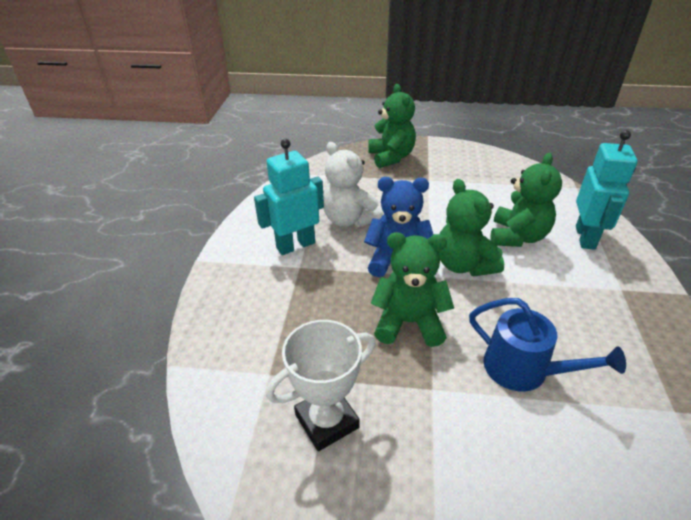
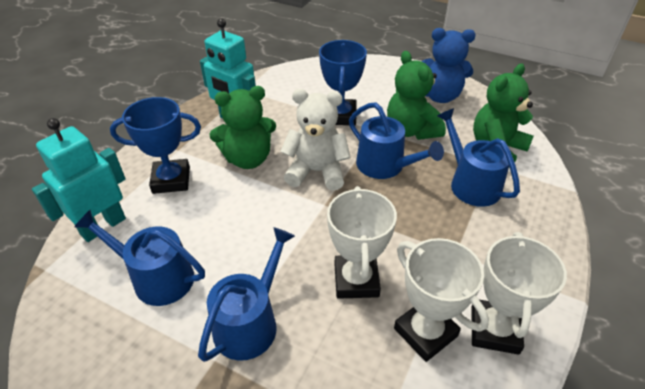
blue trophy: none = 0 -> [110,97,201,194] [319,40,367,125] = 2
blue watering can: [469,298,626,392] = 1 -> [74,210,205,306] [198,227,295,362] [349,102,444,179] [437,108,520,207] = 4
green teddy bear: [368,84,416,168] [370,232,454,347] [438,179,504,276] [490,153,562,247] = 4 -> [209,86,276,169] [387,51,446,140] [473,64,534,168] = 3
white trophy: [266,320,375,451] = 1 -> [327,186,397,299] [394,238,489,362] [471,232,567,355] = 3

